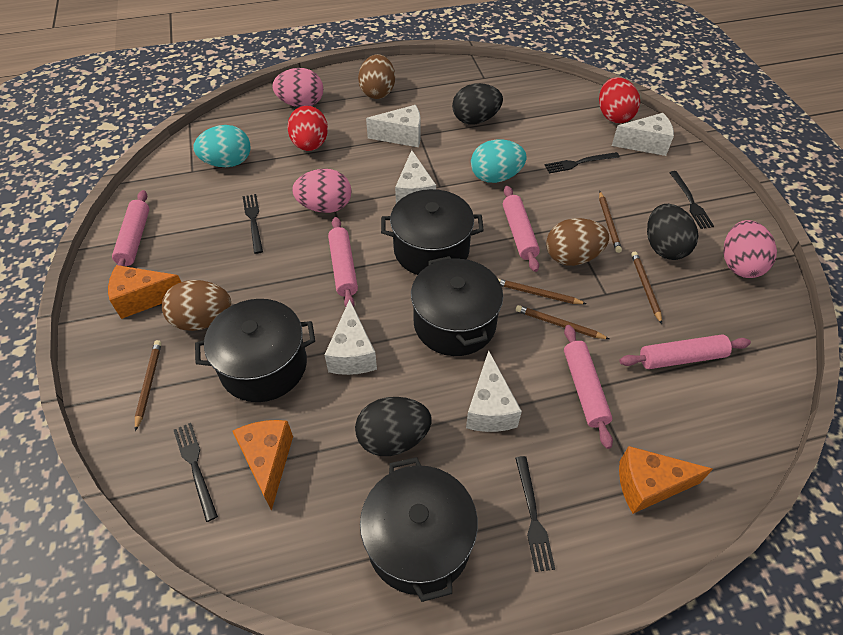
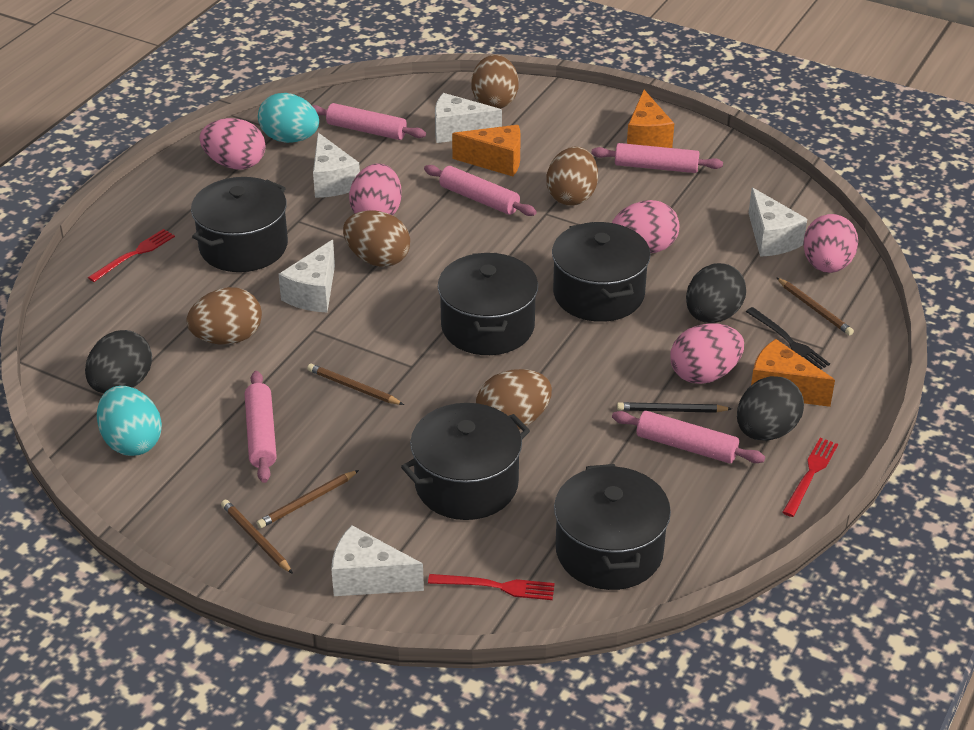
black fork: [174,423,218,522] [243,194,263,254] [515,456,555,572] [545,152,620,173] [669,171,714,229] = 5 -> [746,307,830,369] = 1
black pencil: none = 0 -> [617,402,732,413] = 1
black pot: [195,299,315,402] [360,457,478,602] [381,189,484,275] [411,256,503,356] = 4 -> [191,177,288,272] [401,403,530,520] [438,253,538,355] [552,222,651,322] [554,464,671,590] = 5
brown egg: [162,280,231,331] [358,54,395,99] [546,218,609,266] = 3 -> [186,287,262,345] [343,210,410,267] [471,54,519,109] [476,369,552,430] [547,147,598,206] = 5
brown pencil: [135,340,162,431] [498,279,587,304] [516,305,609,339] [599,191,622,253] [631,252,662,324] = 5 -> [221,499,293,574] [257,470,359,528] [307,364,404,405] [776,277,854,336] = 4
pink egg: [272,68,323,107] [292,169,352,213] [723,220,777,278] = 3 -> [199,118,265,169] [349,163,402,216] [612,200,680,253] [670,323,744,384] [803,214,858,273] = 5
red egg: [287,106,328,151] [599,77,640,123] = 2 -> none = 0
red fork: none = 0 -> [88,229,175,282] [428,574,555,600] [782,438,838,517] = 3

